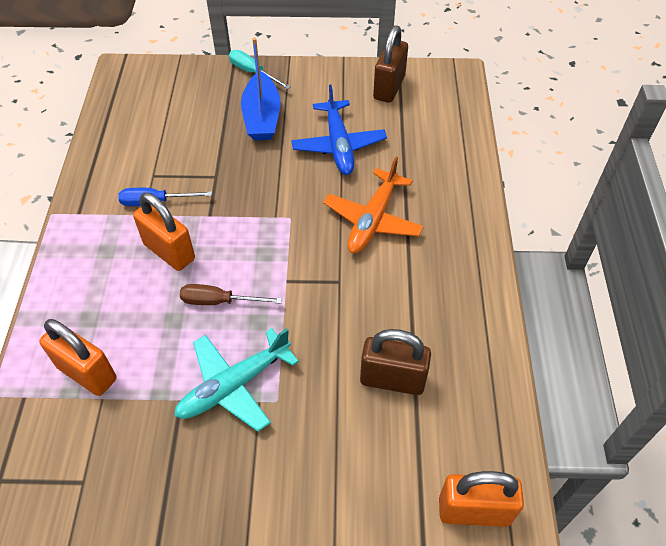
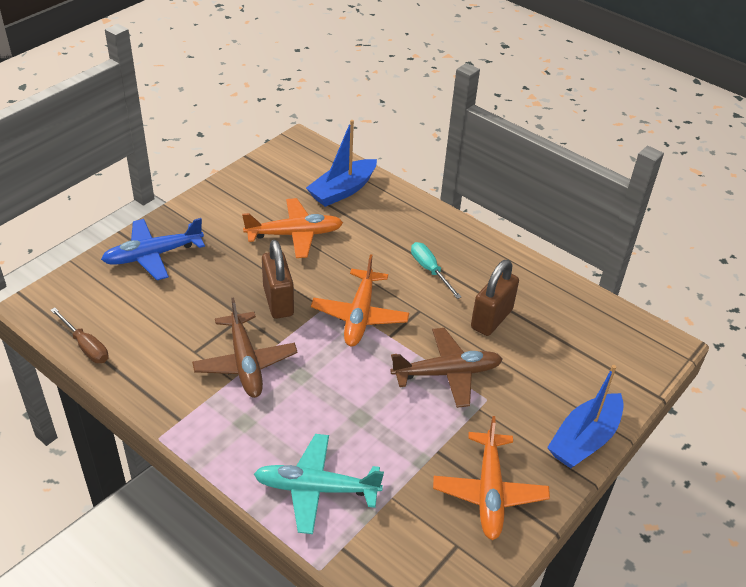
blue boat: [241,38,280,141] = 1 -> [306,120,377,207] [547,365,624,468] = 2
blue screwdriver: [118,188,212,206] = 1 -> none = 0
brown plane: none = 0 -> [192,297,298,398] [390,328,502,408] = 2
orange padlock: [39,319,117,396] [133,193,195,271] [439,471,524,527] = 3 -> none = 0
orange plane: [323,157,424,253] = 1 -> [242,198,343,258] [311,254,409,346] [433,416,550,540] = 3

